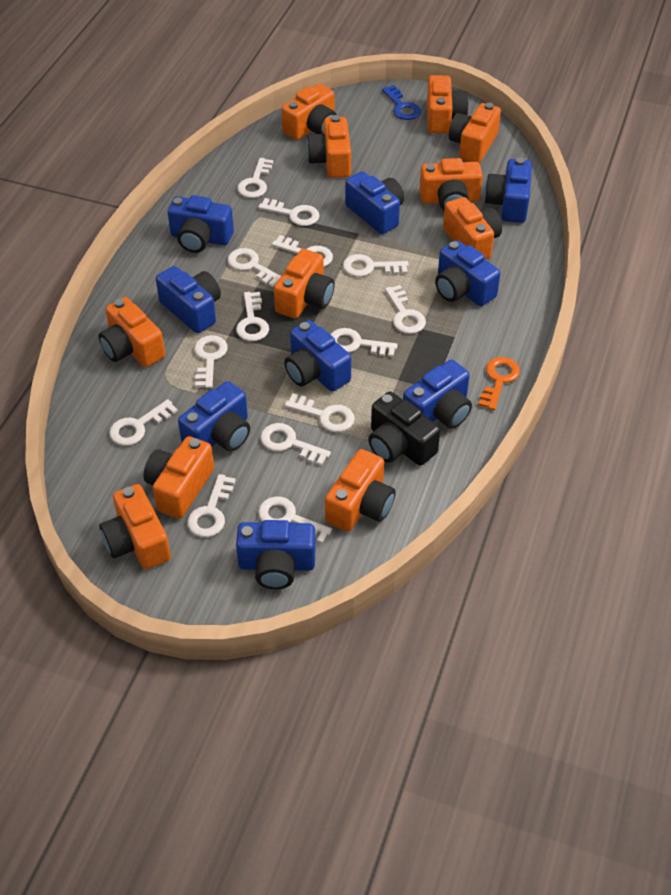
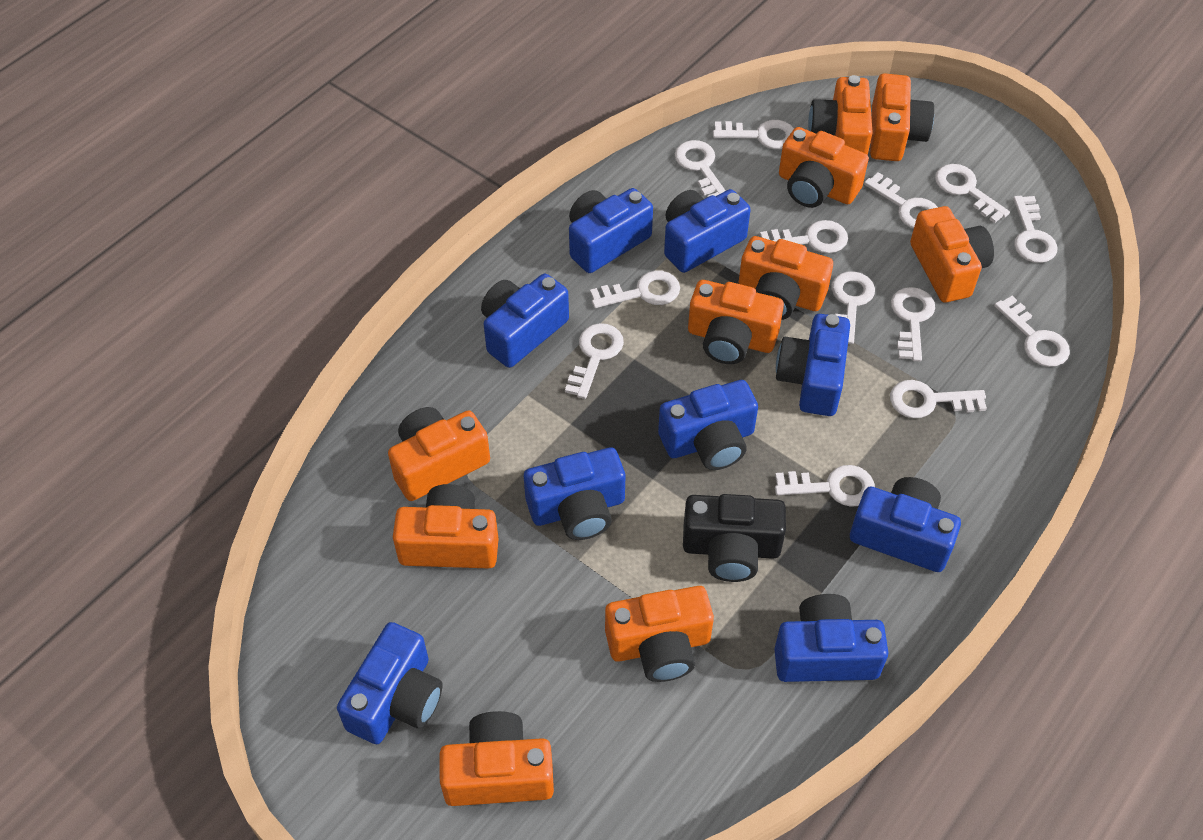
blue key: [382,85,421,120] = 1 -> none = 0
orange camera: [99,297,165,367] [99,484,171,570] [143,436,214,519] [274,249,335,319] [281,84,337,140] [307,115,351,178] [325,449,396,532] [419,158,483,211] [427,75,469,133] [443,197,502,260] [449,103,501,163] = 11 -> [388,407,490,501] [393,484,499,569] [440,711,554,806] [605,586,714,682] [688,280,784,364] [738,236,833,320] [779,127,869,208] [808,75,873,155] [870,73,934,161] [910,206,994,302] = 10
orange key: [478,357,520,410] = 1 -> none = 0
white key: [109,399,178,446] [187,474,236,537] [194,335,228,388] [227,248,281,287] [236,292,269,341] [237,158,273,198] [258,198,320,226] [258,496,332,544] [260,423,331,466] [272,235,333,267] [284,394,355,432] [330,328,398,357] [343,254,409,277] [385,285,426,334] = 14 -> [565,323,624,399] [590,270,680,308] [675,140,726,197] [713,120,794,149] [760,220,848,253] [775,465,875,507] [831,271,875,344] [864,172,938,229] [890,380,987,418] [891,287,935,361] [935,164,1010,223] [994,296,1070,367] [1013,196,1058,263] = 13

